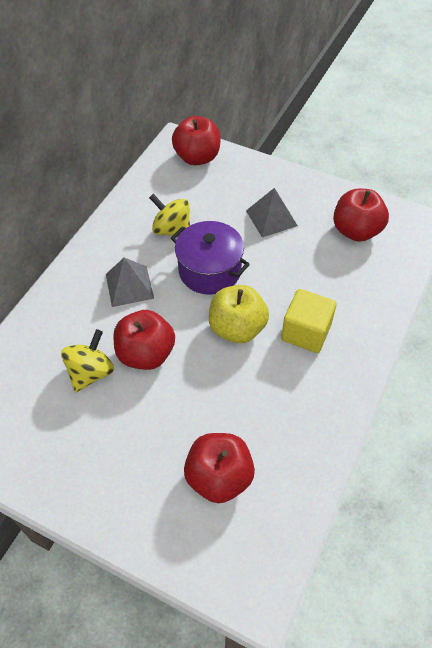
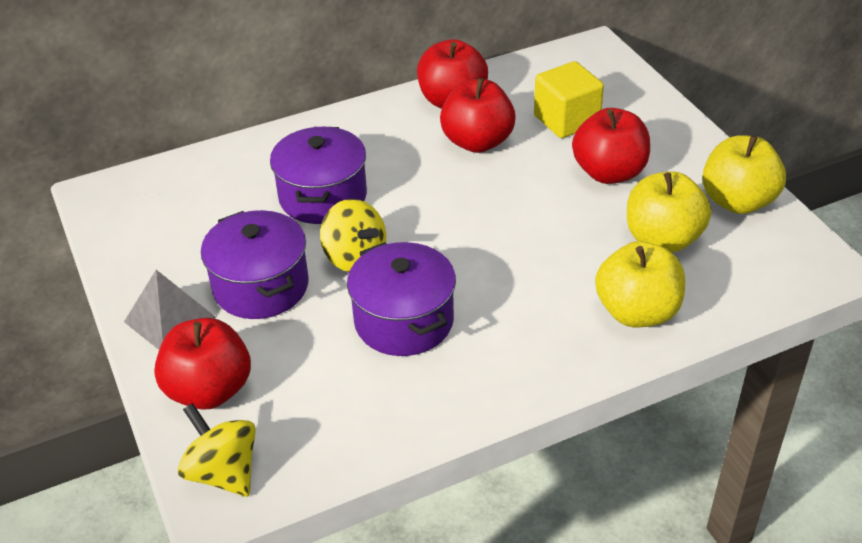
grey pyramid: [106,257,154,307] [246,188,298,237] = 2 -> [124,270,216,350] = 1
purple pot: [171,221,250,295] = 1 -> [201,210,309,319] [270,127,367,224] [347,242,456,356] = 3
yellow apple: [209,285,269,343] = 1 -> [595,241,685,327] [627,172,711,253] [702,135,786,214] = 3

